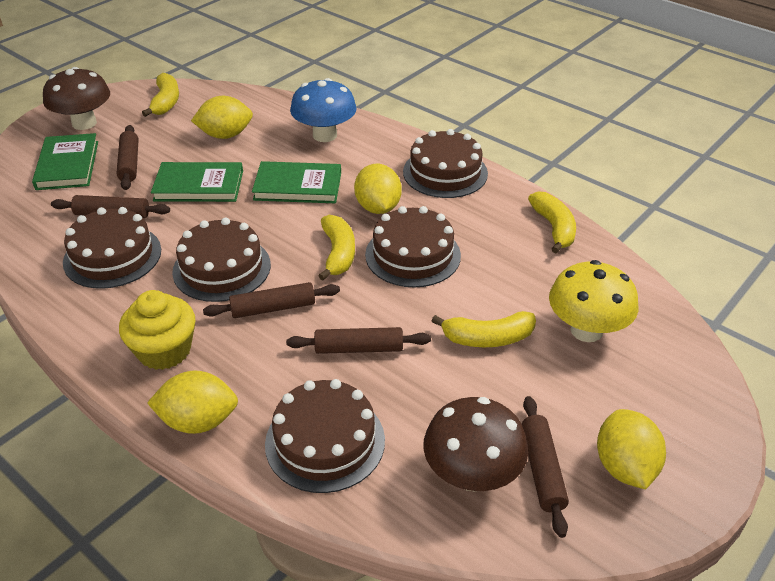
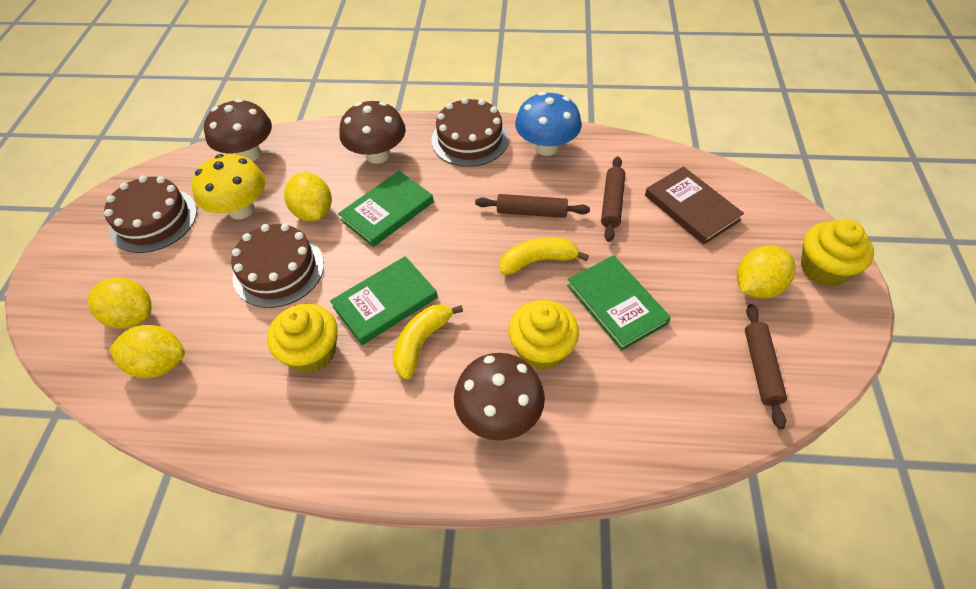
brown book: none = 0 -> [645,166,744,244] = 1
brown cake: [63,207,161,289] [172,217,271,302] [265,379,385,493] [365,206,461,288] [403,129,488,198] = 5 -> [104,176,197,253] [231,223,324,308] [431,98,509,167] = 3
brown mushroom: [43,67,110,130] [423,397,528,491] = 2 -> [204,99,272,161] [339,101,406,164] [454,353,545,441] = 3
brown rolling pin: [51,195,170,219] [117,125,138,190] [203,282,340,318] [286,327,431,354] [522,396,569,538] = 5 -> [475,194,590,218] [601,156,625,242] [745,304,787,429] = 3
yellow banana: [142,73,179,117] [318,215,355,281] [432,311,536,347] [528,192,576,253] = 4 -> [393,304,463,379] [500,237,589,275] = 2
yellow cupcake: [119,290,195,370] = 1 -> [267,304,338,373] [509,300,579,370] [801,220,874,287] = 3

